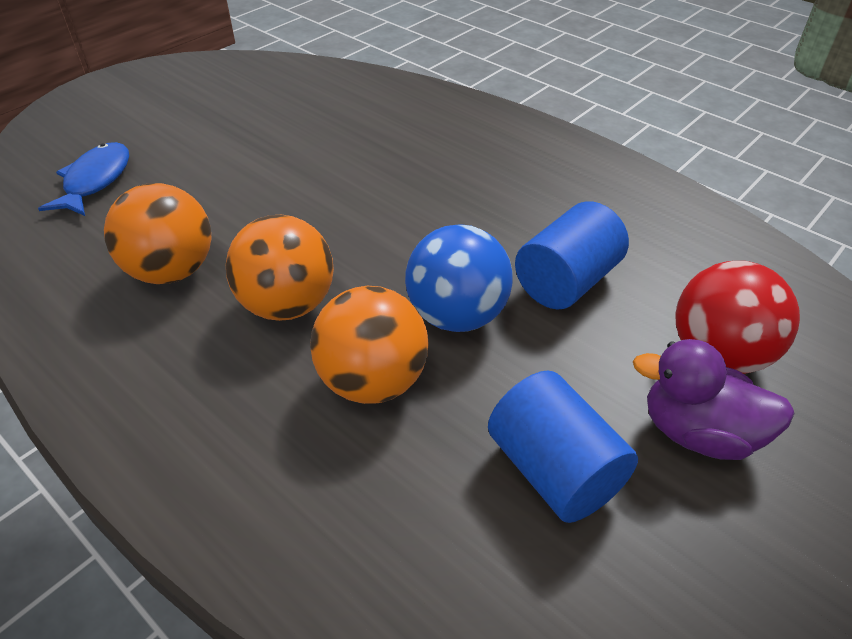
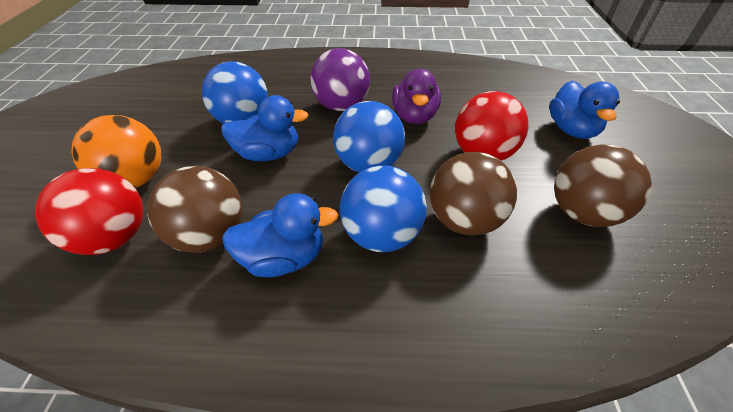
blue ball: [405,224,512,332] = 1 -> [202,61,268,124] [333,101,405,173] [340,165,427,252] = 3
blue cylinder: [488,371,638,523] [515,201,629,310] = 2 -> none = 0
blue duck: none = 0 -> [221,95,309,161] [222,193,338,277] [549,81,620,139] = 3
blue fish: [38,142,129,216] = 1 -> none = 0
brown ball: none = 0 -> [147,166,242,253] [430,152,517,236] [554,145,652,227] = 3
orange ball: [104,183,211,284] [226,215,334,321] [310,286,429,404] = 3 -> [71,115,161,188] = 1
purple ball: none = 0 -> [310,48,370,111] = 1
red ball: [675,261,800,374] = 1 -> [35,168,143,255] [455,91,529,161] = 2

